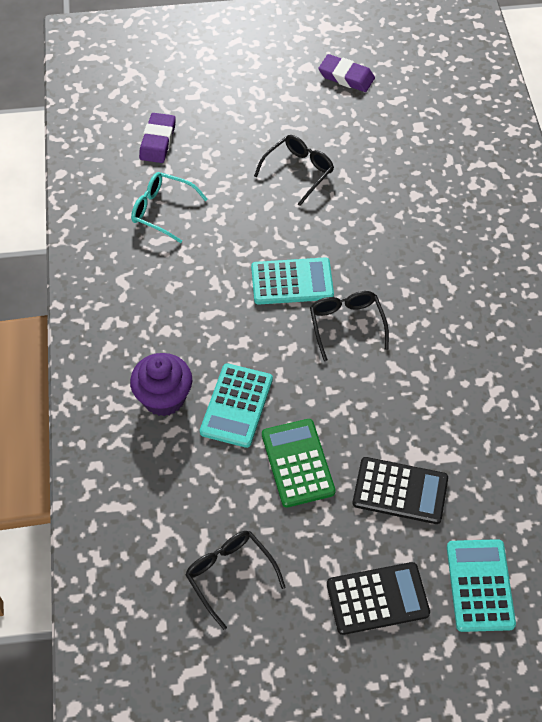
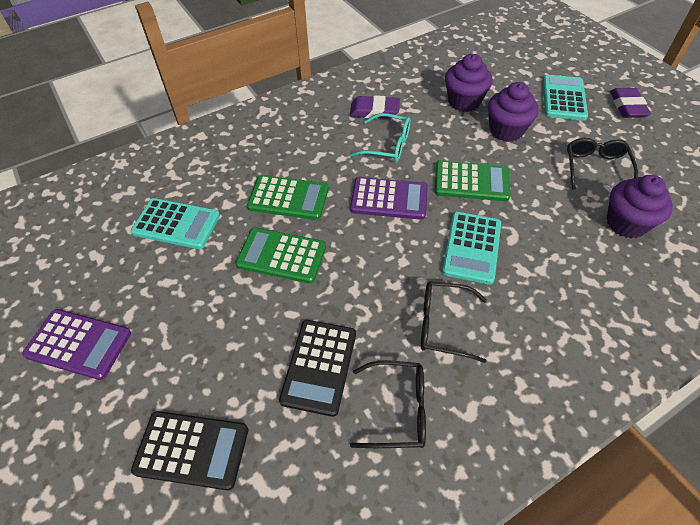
green calculator: [262,419,336,508] = 1 -> [236,228,326,284] [247,175,329,220] [435,160,510,201] = 3
purple calculator: none = 0 -> [22,309,131,380] [350,177,428,220] = 2
purple cupcake: [130,353,192,416] = 1 -> [445,54,493,112] [488,82,539,142] [607,175,673,238] = 3

